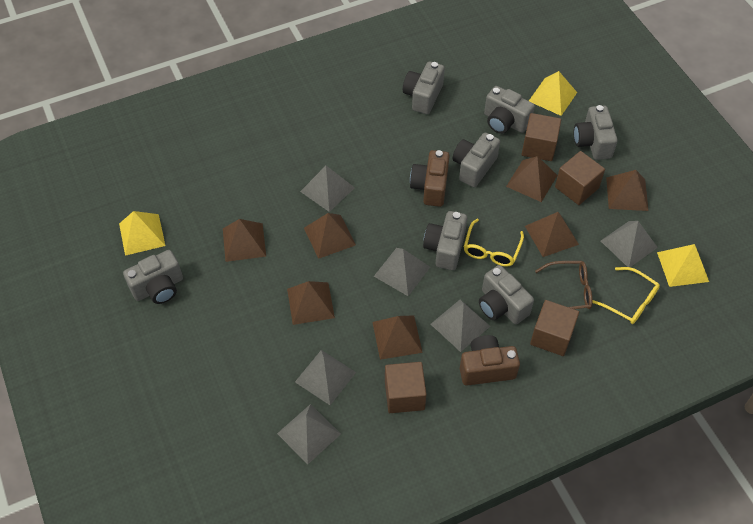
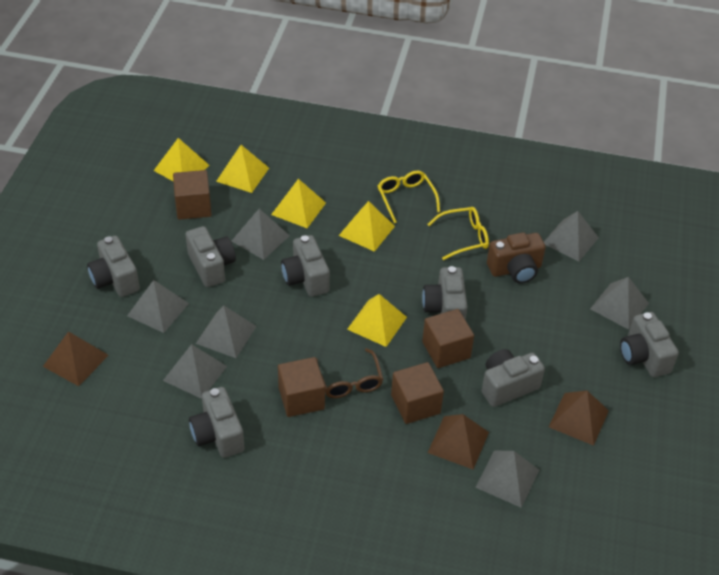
brown camera: [410,150,449,207] [460,335,520,386] = 2 -> [487,233,546,284] = 1
brown pyramid: [223,219,266,262] [287,281,335,325] [304,213,356,259] [372,315,423,360] [506,156,558,202] [525,212,579,257] [606,170,649,211] = 7 -> [43,331,109,386] [428,414,489,469] [549,391,609,446] = 3
grey pyramid: [277,404,341,464] [295,350,356,405] [300,166,355,212] [374,248,430,296] [431,299,490,352] [601,221,658,267] = 6 -> [127,280,189,333] [163,344,227,399] [196,305,256,358] [232,209,290,260] [475,450,539,508] [544,211,599,262] [590,277,649,330] = 7
yellow pyramid: [119,211,166,256] [529,71,577,116] [657,244,709,287] = 3 -> [154,138,210,181] [216,145,269,193] [271,179,326,228] [339,201,395,252] [347,294,407,347] = 5

